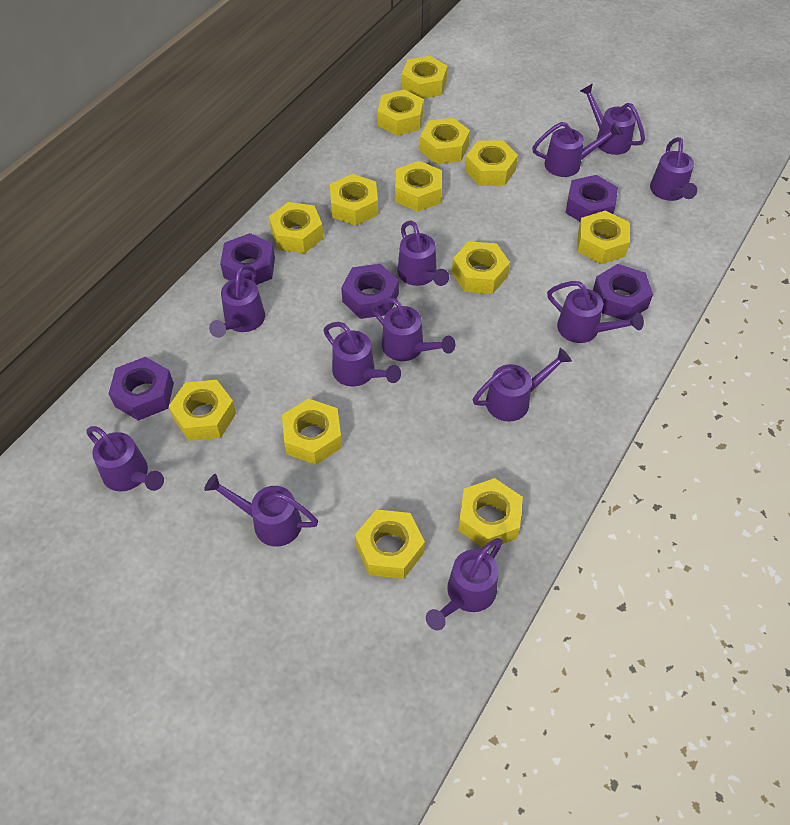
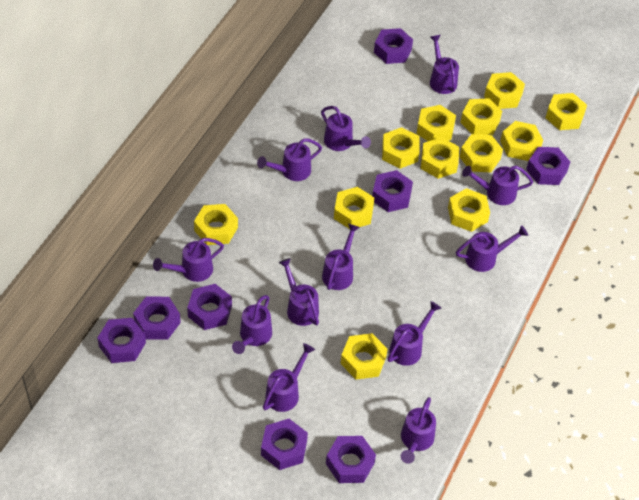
purple nut: [109,357,174,421] [220,233,275,285] [341,264,399,319] [566,175,618,221] [593,264,653,320] = 5 -> [97,318,146,363] [133,296,181,340] [187,284,232,330] [261,419,308,470] [326,436,376,483] [372,170,413,212] [374,28,413,64] [526,147,570,185] = 8
yellow nut: [168,380,236,441] [269,202,324,253] [282,398,342,465] [330,174,378,225] [355,509,425,579] [378,90,424,136] [395,161,442,212] [402,56,447,99] [420,118,470,164] [452,241,510,294] [458,478,523,548] [465,140,518,186] [577,210,630,264] = 13 -> [194,204,238,245] [334,187,374,229] [341,333,388,380] [382,127,420,169] [416,105,456,141] [421,137,459,179] [448,188,490,232] [460,98,502,135] [460,134,503,173] [484,72,525,109] [500,121,543,161] [546,93,587,130] = 12

